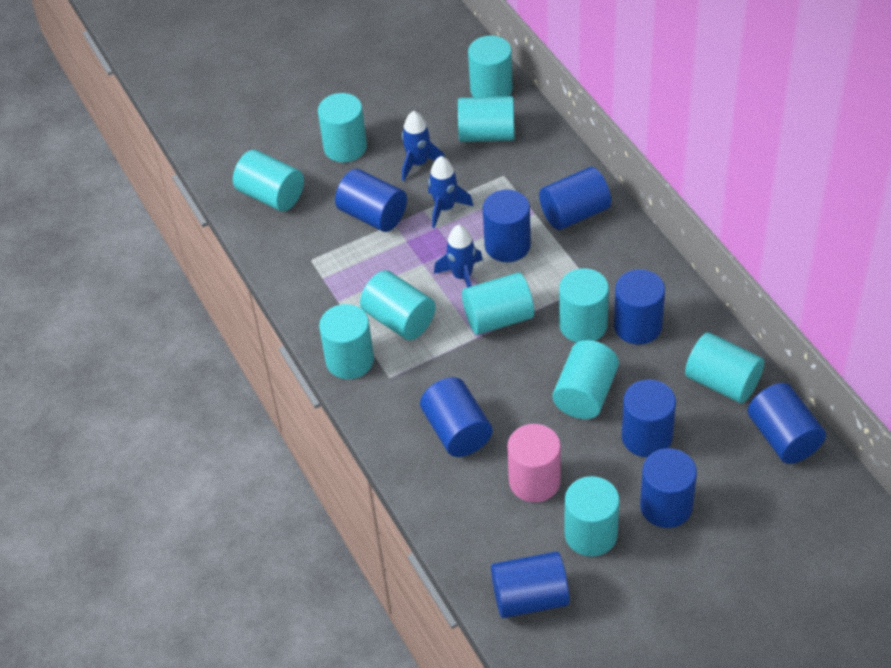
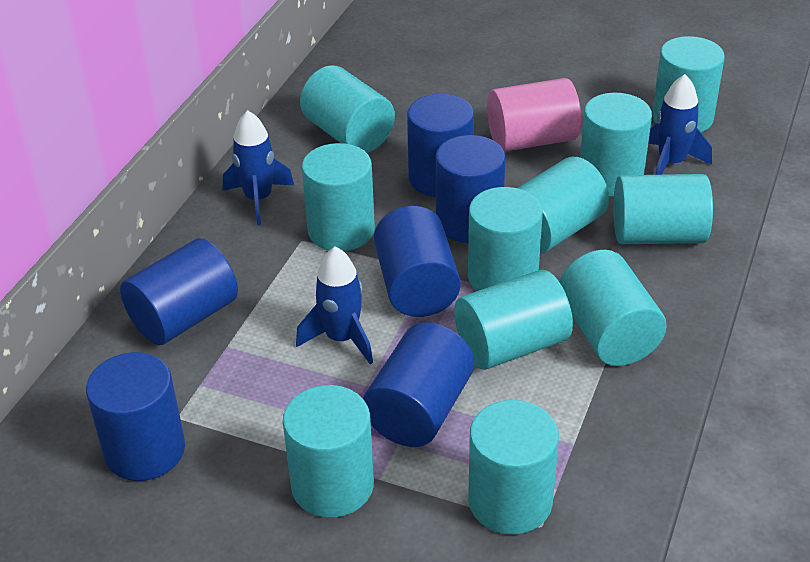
blue cylinder: [335,169,407,232] [420,377,493,457] [483,190,531,262] [491,551,570,618] [539,167,611,230] [614,269,665,345] [622,379,676,457] [640,448,697,528] [748,383,826,464] = 9 -> [86,352,185,481] [120,238,238,345] [363,322,474,447] [374,206,461,317] [407,94,474,197] [436,135,506,243] = 6

